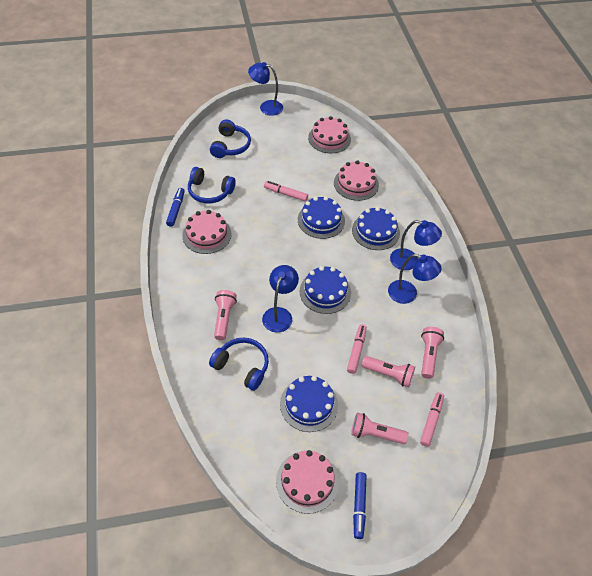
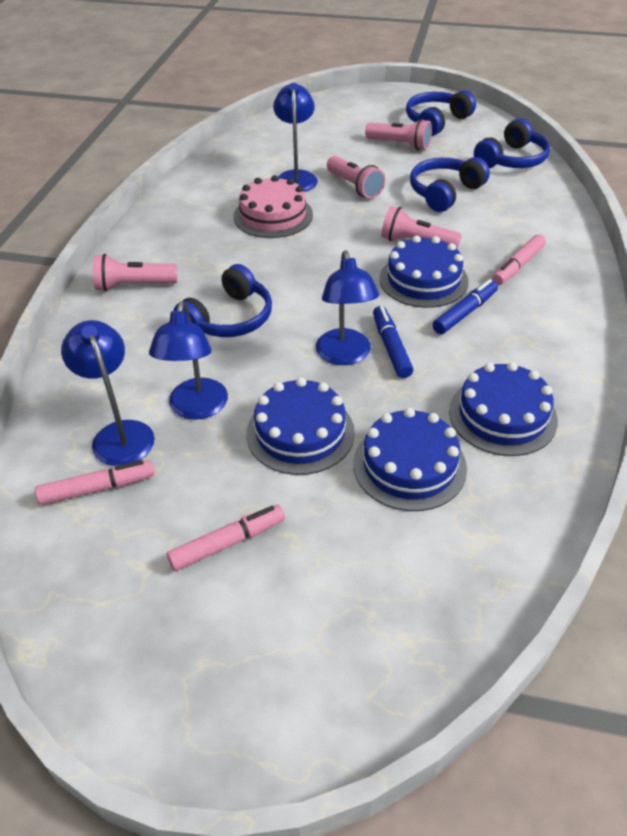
blue headphones: [188,167,236,203] [209,338,269,391] [210,119,251,158] = 3 -> [174,264,272,337] [406,90,476,136] [410,157,490,212] [474,118,550,168] = 4
pink cake: [182,210,232,254] [276,450,339,514] [308,116,351,153] [334,160,379,201] = 4 -> [234,175,313,238] = 1

